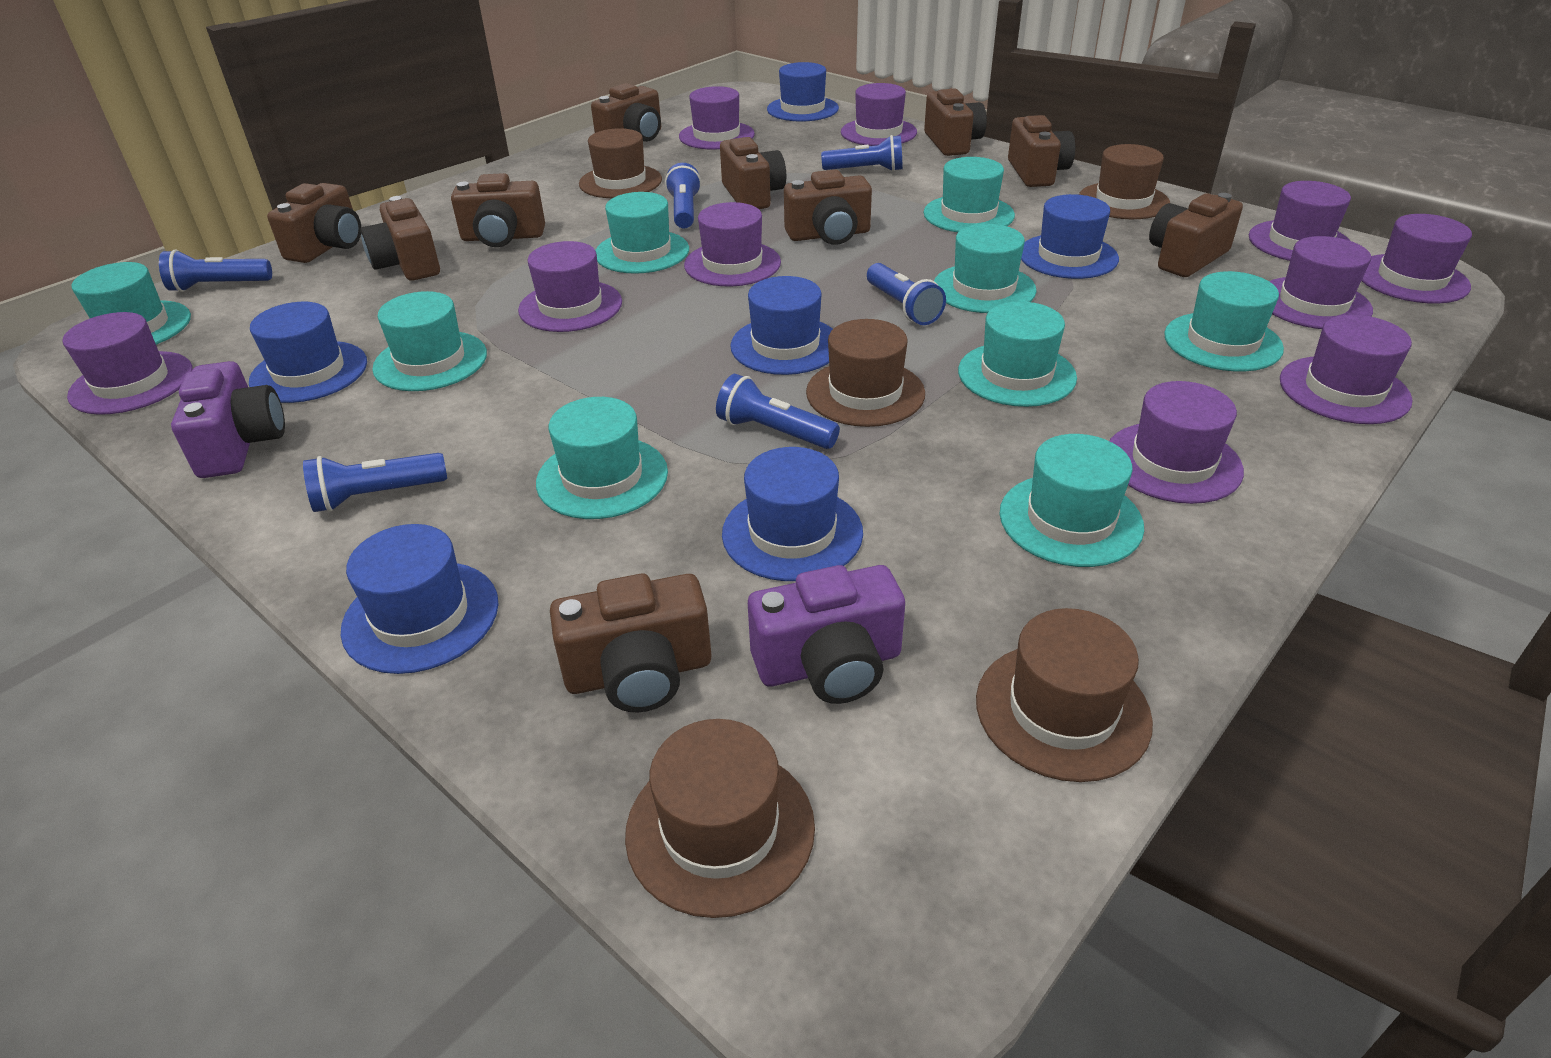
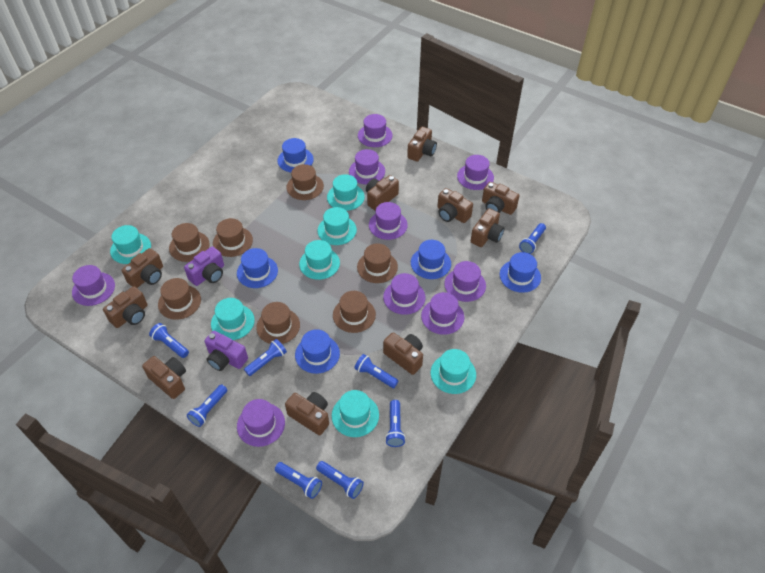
blue flashlight: [159,249,272,292] [303,453,447,512] [665,163,701,228] [716,374,840,449] [821,135,903,172] [867,263,946,325] = 6 -> [149,323,189,358] [187,384,227,427] [244,339,287,376] [275,462,322,499] [316,461,364,499] [354,354,399,388] [385,400,406,447] [519,223,546,254] = 8
blue hat: [249,302,367,403] [341,524,499,674] [722,447,863,581] [730,276,833,375] [767,62,839,121] [1021,194,1119,279] = 6 -> [237,248,278,288] [277,138,314,172] [295,329,340,374] [411,240,451,279] [500,252,541,293] = 5
brown hat: [579,128,662,198] [625,719,815,918] [806,319,925,427] [976,608,1153,782] [1079,144,1170,219] = 5 -> [158,278,201,320] [169,223,210,262] [213,218,253,257] [256,302,300,344] [286,164,324,200] [333,291,376,333] [357,243,398,283] = 7
purple hat: [63,312,193,415] [518,241,622,332] [679,86,755,150] [684,202,781,286] [841,83,917,146] [1109,381,1244,504] [1249,181,1351,261] [1269,236,1373,329] [1280,315,1413,424] [1361,214,1472,304] = 10 -> [72,265,115,306] [237,399,285,447] [349,149,385,184] [358,114,393,147] [369,202,408,240] [383,273,425,315] [421,292,464,335] [444,261,486,302] [457,155,494,190] = 9
turquoise hat: [71,262,191,345] [372,291,487,391] [536,397,668,519] [595,192,689,274] [924,157,1015,232] [934,224,1037,313] [958,301,1077,407] [1000,434,1144,567] [1164,271,1284,371] = 9 -> [110,225,151,264] [211,298,255,340] [299,240,340,280] [317,207,357,245] [327,174,365,211] [332,390,379,437] [431,349,476,394] = 7

